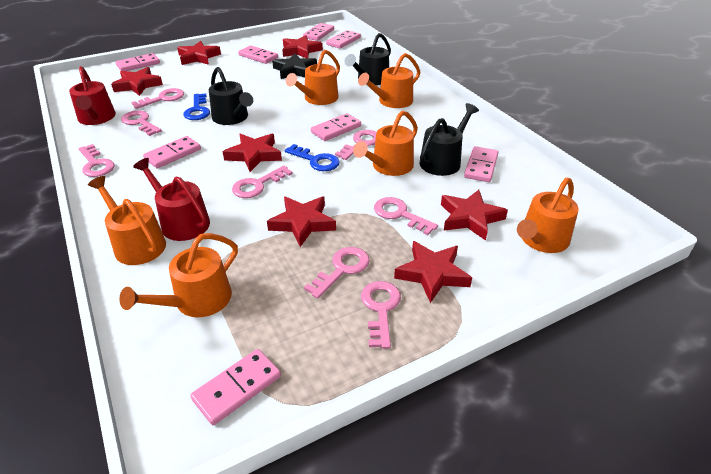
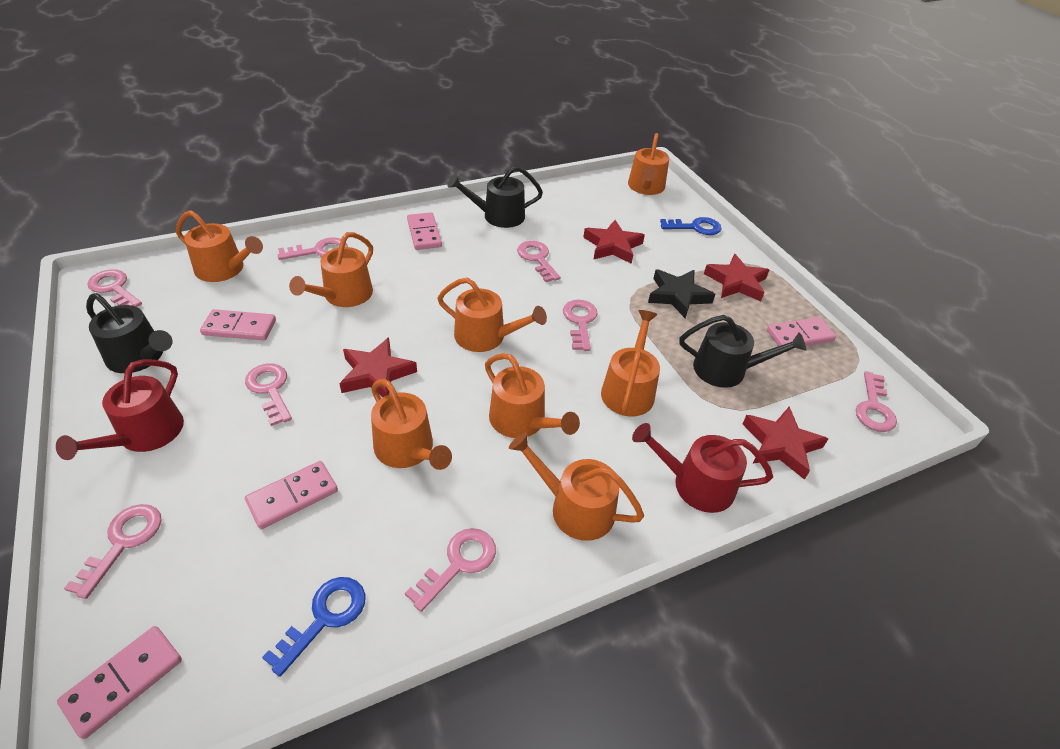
orange watering can: [88,176,166,265] [119,233,238,317] [286,50,340,105] [353,111,418,176] [358,53,420,108] [517,178,579,253] = 6 -> [176,210,263,282] [289,232,373,307] [371,379,452,470] [437,278,547,352] [485,353,580,438] [509,432,644,541] [601,310,660,416] [628,133,669,195] = 8
pink domino: [116,53,160,71] [143,136,201,168] [190,349,281,425] [238,46,278,64] [303,23,334,41] [311,113,361,141] [326,30,361,49] [464,146,499,182] = 8 -> [57,626,182,739] [200,309,276,340] [245,461,338,529] [407,212,442,250] [767,317,836,346] = 5
red star: [111,67,163,96] [177,41,221,65] [223,134,282,172] [267,196,336,247] [282,35,323,58] [394,241,472,303] [441,190,508,241] = 7 -> [339,337,417,397] [583,220,645,264] [704,254,769,301] [743,407,828,480] = 4

